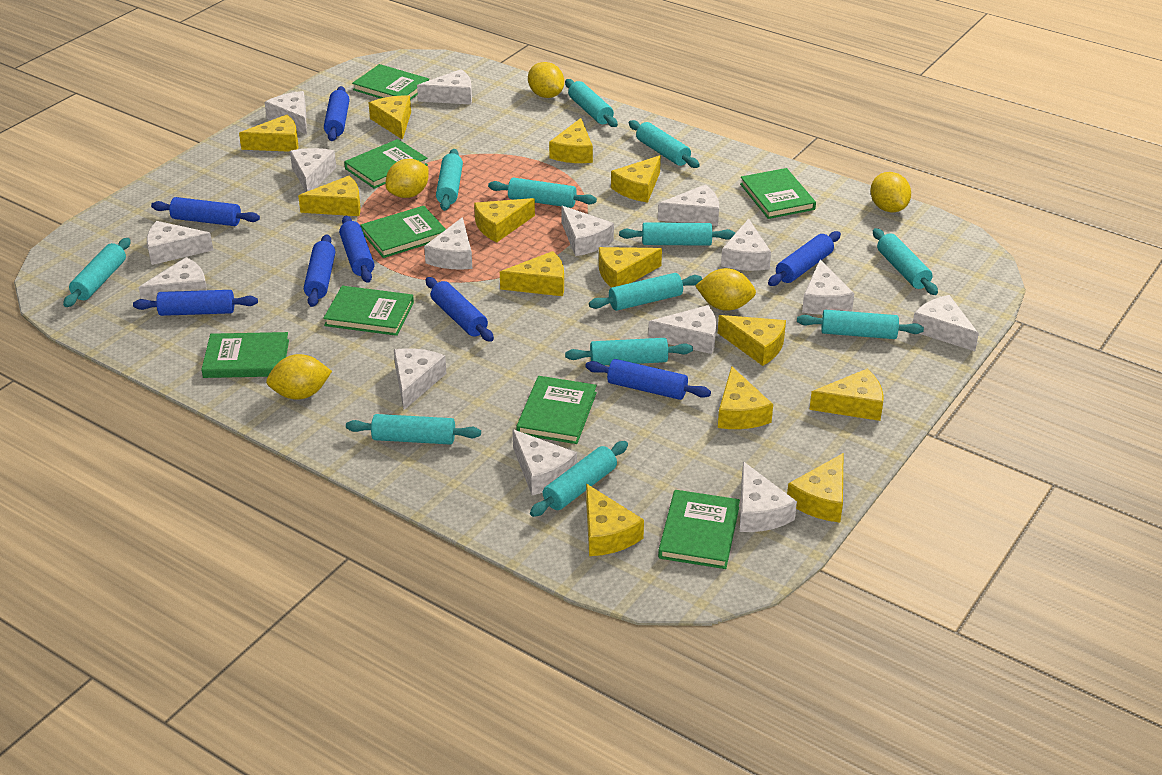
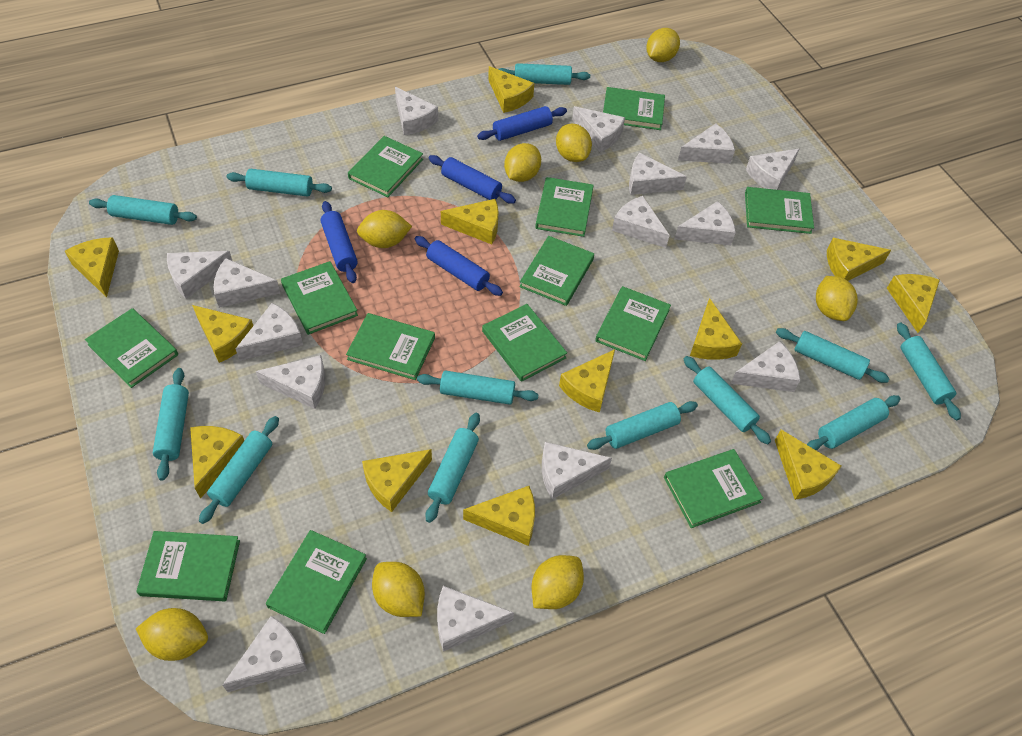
blue rolling pin: [133,290,258,316] [151,197,260,226] [304,234,335,307] [324,86,349,141] [339,216,374,283] [425,277,494,342] [585,359,711,400] [768,231,841,286] = 8 -> [321,201,358,283] [415,236,503,296] [428,155,516,204] [477,106,567,141] = 4
green book: [201,332,289,378] [323,286,414,336] [344,139,428,189] [352,64,429,100] [361,206,446,258] [516,376,597,444] [658,490,740,569] [740,168,816,219] = 8 -> [85,308,178,388] [136,531,240,601] [266,530,367,634] [281,261,358,335] [346,313,435,380] [348,136,423,197] [482,304,567,382] [520,236,594,306] [535,177,594,237] [595,286,671,361] [603,87,665,130] [664,449,763,528] [745,187,814,234] = 13
yellow cheese: [239,114,298,152] [298,176,361,216] [369,96,411,140] [474,198,535,242] [500,251,564,296] [549,118,593,163] [586,484,644,556] [599,247,662,288] [611,155,661,203] [718,315,786,366] [718,366,773,429] [787,453,843,523] [809,369,883,421] = 13 -> [65,237,119,297] [190,426,244,499] [192,305,253,363] [362,449,432,512] [441,199,498,244] [463,486,535,546] [488,66,534,113] [559,349,615,413] [690,298,742,360] [775,430,842,500] [827,238,891,281] [887,274,940,333] = 12
yellow lemon: [266,354,332,400] [386,159,429,198] [528,62,564,98] [695,268,756,311] [870,172,911,213] = 5 -> [136,608,208,661] [357,210,412,248] [372,562,425,617] [504,143,541,182] [532,555,584,609] [556,124,592,162] [646,28,680,62] [816,276,858,321] = 8

